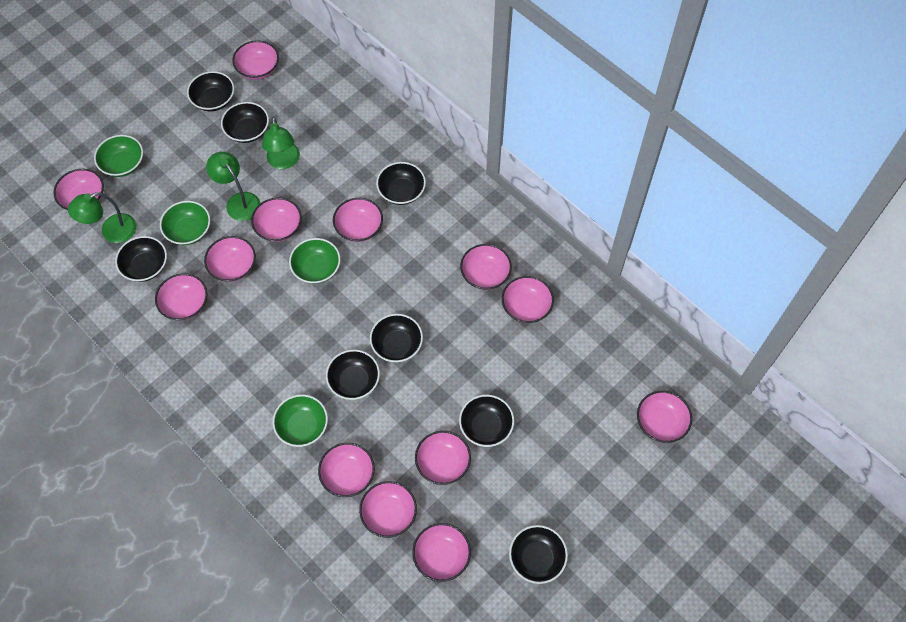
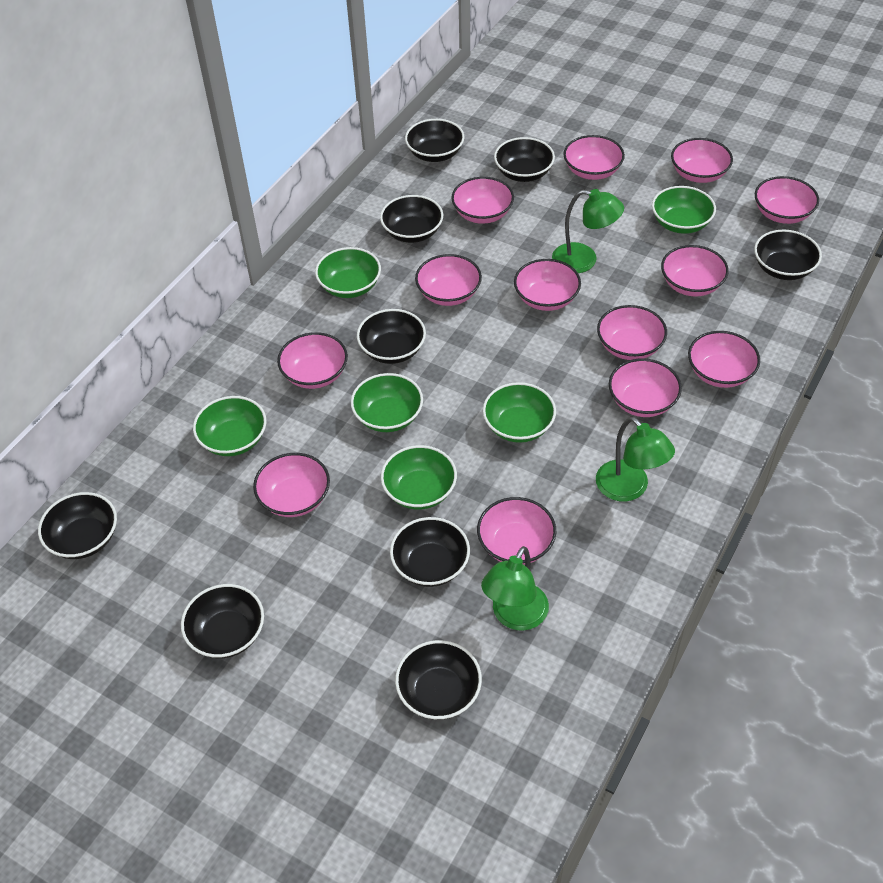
black bowl: [115,236,167,282] [187,71,234,111] [221,102,269,143] [326,350,380,400] [370,314,423,362] [376,162,426,205] [459,395,514,447] [509,525,568,584] = 8 -> [38,492,117,559] [181,584,264,658] [357,309,426,364] [380,195,443,243] [390,517,470,587] [395,640,482,720] [405,119,464,162] [494,137,555,182] [754,230,822,280] = 9
green bowl: [94,135,143,177] [160,201,210,245] [273,394,328,447] [289,238,341,284] = 4 -> [193,396,266,456] [315,247,381,298] [351,373,423,432] [381,445,457,509] [483,382,556,443] [652,186,716,234] = 6

